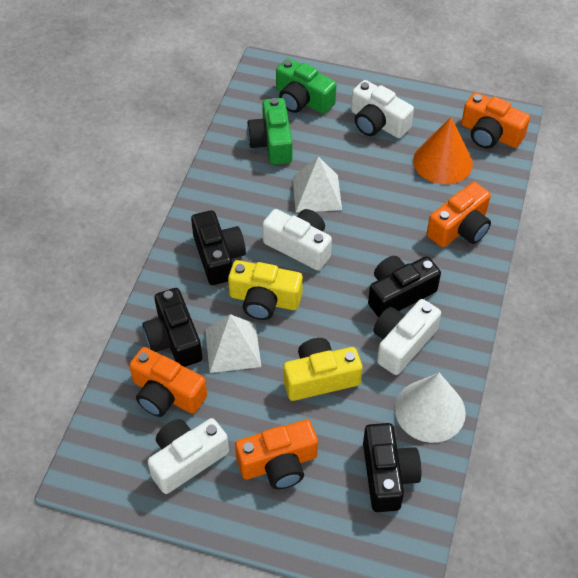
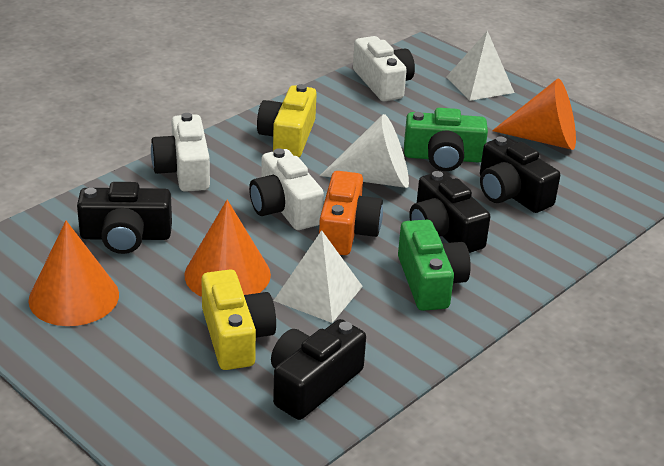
orange camera: [129,347,207,417] [235,420,318,489] [427,182,491,247] [461,92,530,149] = 4 -> [319,171,383,255] = 1
orange cone: [413,117,473,184] = 1 -> [28,221,119,326] [185,200,271,297] [492,79,576,150] = 3
white camera: [147,418,229,494] [262,209,332,271] [351,80,414,138] [373,299,441,375] = 4 -> [151,113,210,192] [249,148,324,230] [353,36,415,101] = 3

